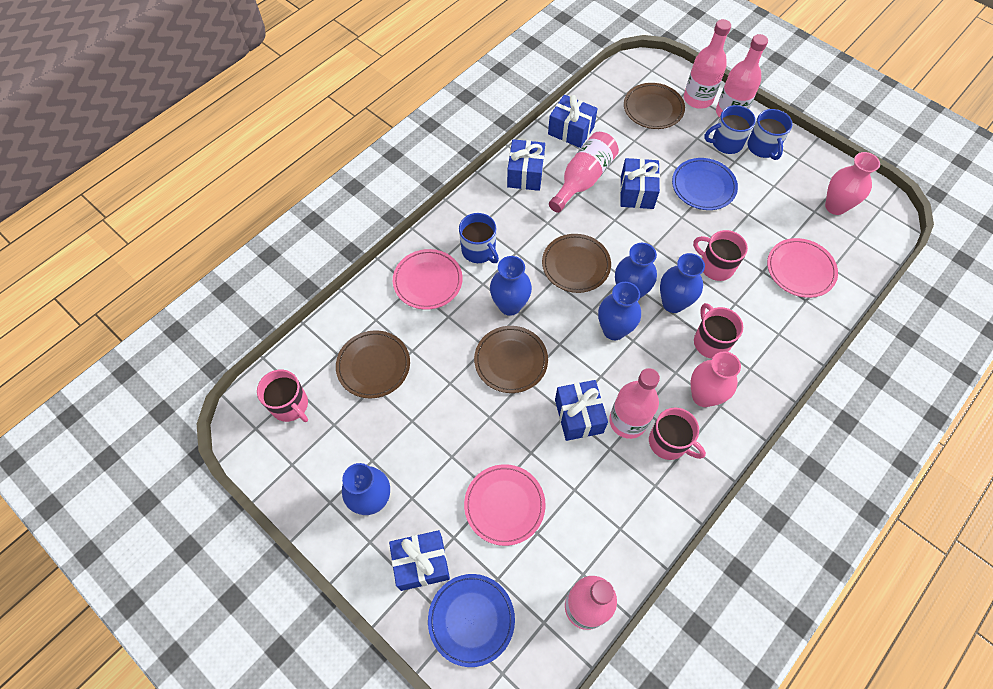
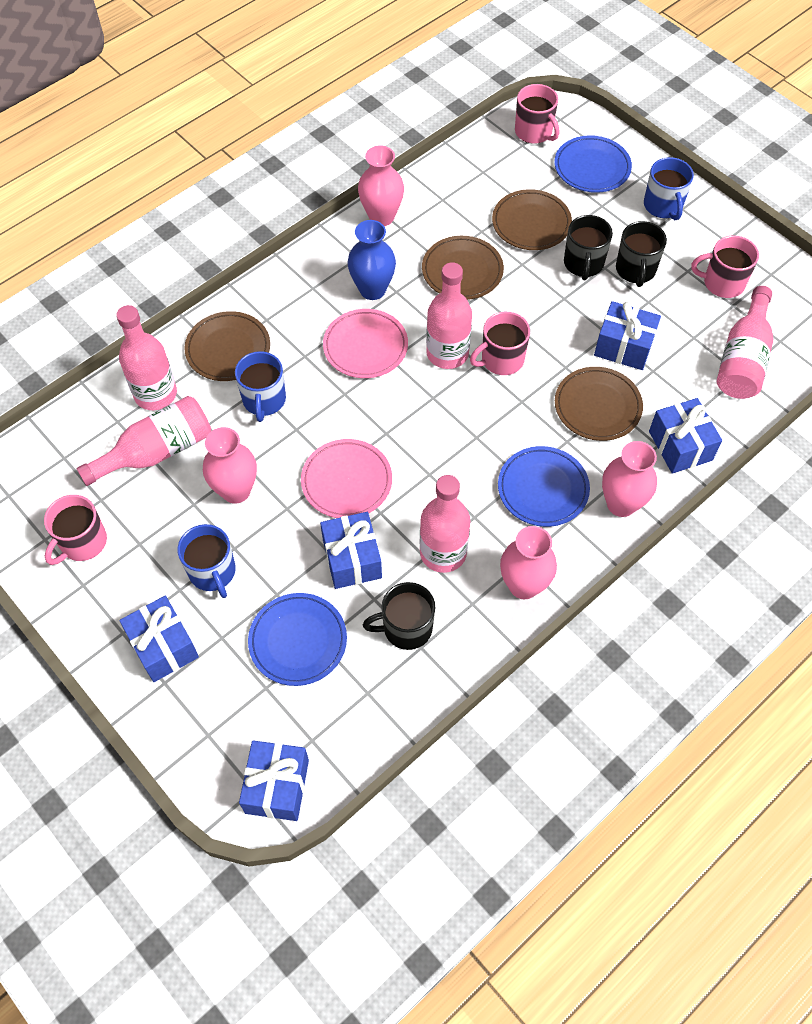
black mug: none = 0 -> [363,582,435,650] [564,215,613,280] [616,221,667,287] = 3
blue plate: [428,574,515,667] [672,158,738,210] = 2 -> [248,593,347,686] [498,446,590,527] [554,135,632,193] = 3
blue vase: [342,463,390,515] [490,256,532,316] [598,282,641,340] [615,243,657,298] [660,253,705,313] = 5 -> [348,220,396,300] = 1
pink plate: [393,249,462,310] [464,464,546,546] [767,238,838,298] = 3 -> [301,439,392,518] [323,309,408,378] = 2
pink vase: [690,351,741,407] [825,152,880,215] = 2 -> [203,427,257,504] [358,145,404,226] [500,526,557,599] [602,441,657,517] = 4

